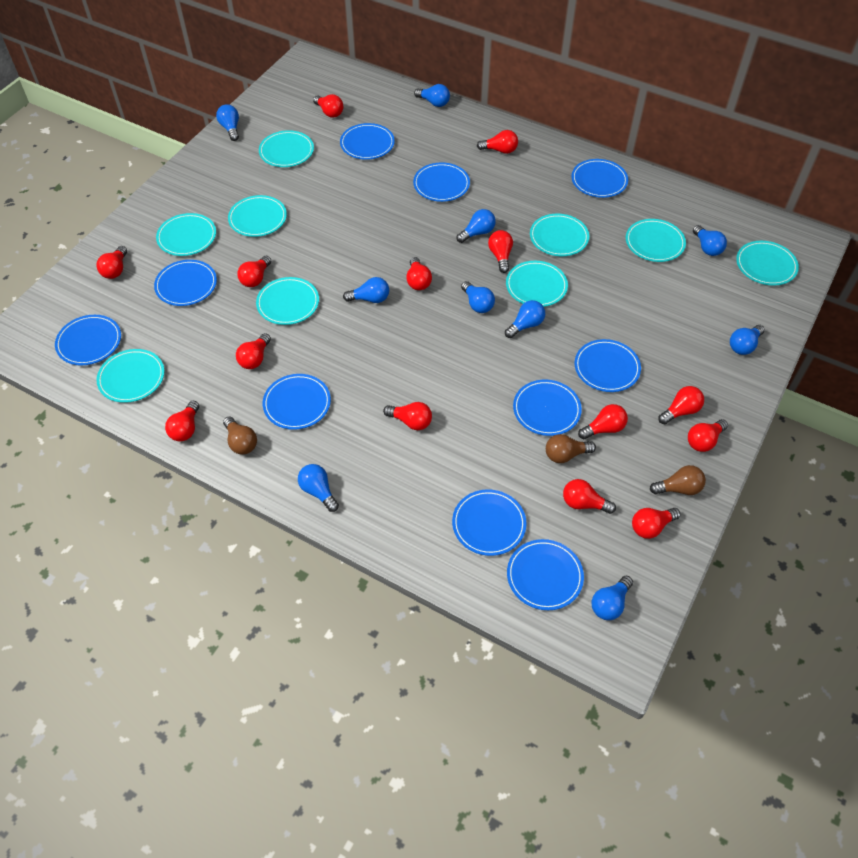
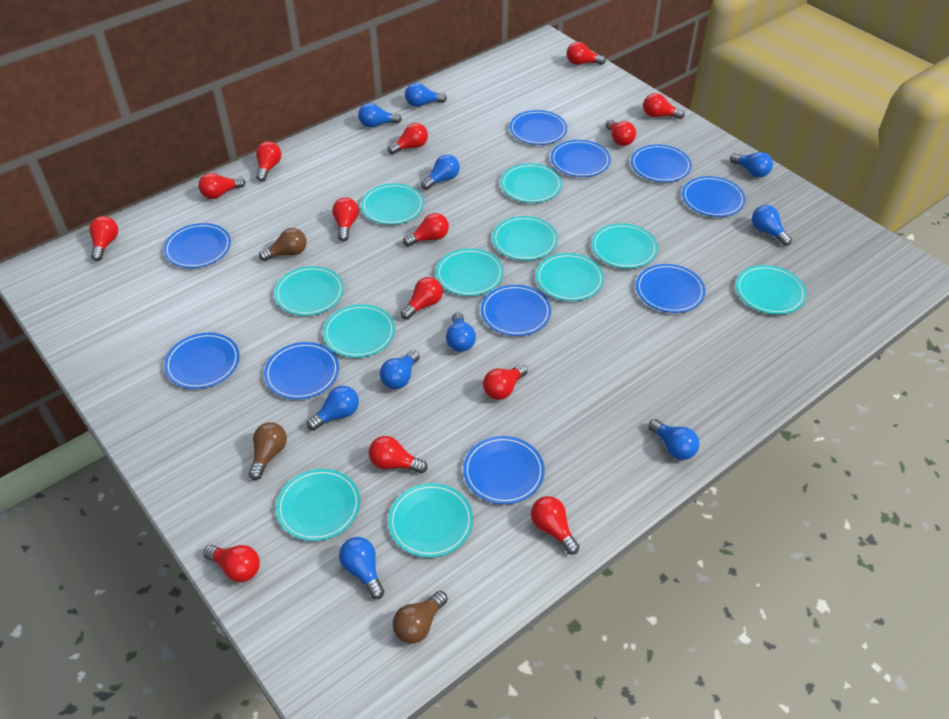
turquoise plate: [96,349,164,403] [156,213,216,256] [228,195,287,237] [256,277,319,325] [259,130,314,167] [506,261,568,307] [530,214,589,256] [626,219,686,262] [736,241,799,286] = 9 -> [274,266,344,316] [276,469,360,541] [323,304,395,358] [361,183,424,225] [388,483,473,558] [436,248,504,296] [492,216,558,261] [501,163,562,203] [536,253,604,301] [592,223,658,269] [736,265,806,314] = 11

